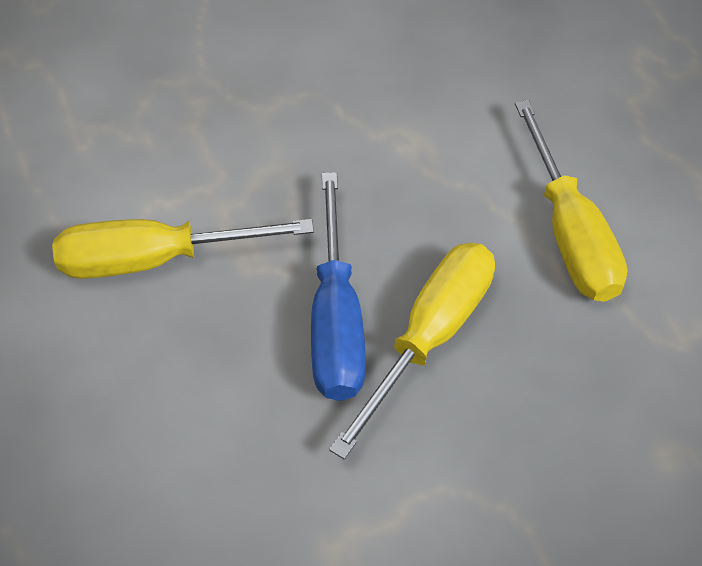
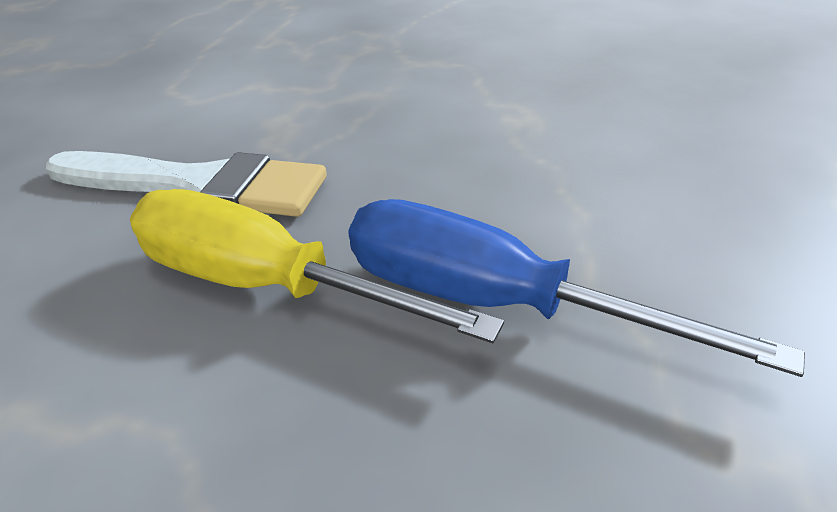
white brush: none = 0 -> [46,151,327,217] = 1
yellow screwdriver: [52,219,314,279] [329,243,495,459] [515,100,627,301] = 3 -> [130,189,504,343] = 1

